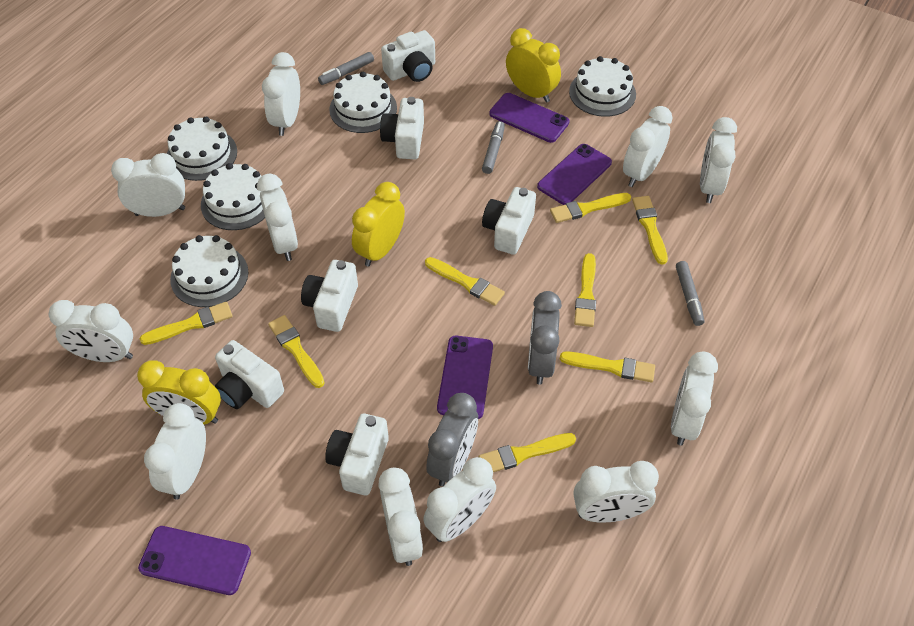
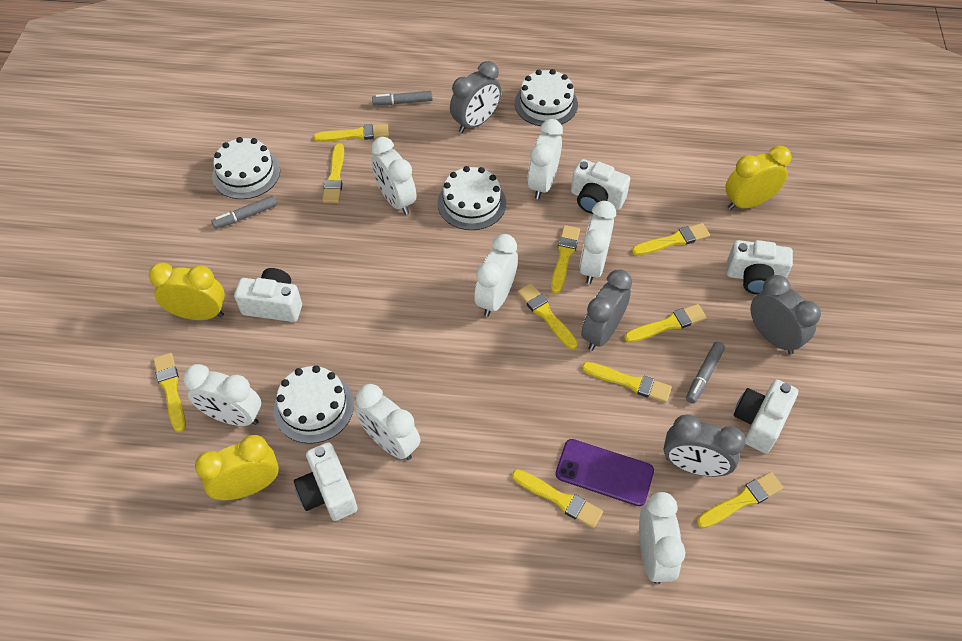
grey clock: [426,393,478,486] [528,291,562,385] = 2 -> [450,61,501,133] [581,270,632,351] [663,414,746,477] [751,275,821,354] = 4
purple phone: [138,526,251,595] [437,336,493,419] [489,93,569,143] [537,144,612,205] = 4 -> [555,439,654,506] = 1
white cake: [167,117,237,181] [170,235,248,307] [201,163,265,230] [329,72,397,133] [569,56,636,117] = 5 -> [212,137,280,199] [274,365,354,444] [437,166,506,230] [515,69,578,126] = 4
white camera: [215,340,284,409] [301,260,358,332] [325,414,389,495] [380,97,424,159] [381,30,435,82] [482,187,536,255] = 6 -> [234,268,302,322] [294,442,358,521] [571,159,630,214] [727,240,793,295] [734,379,798,453] = 5
white clock: [49,300,133,362] [111,153,185,217] [144,403,206,500] [257,174,298,261] [262,52,300,136] [378,468,423,566] [423,457,496,542] [573,461,659,522] [623,106,672,187] [671,352,718,446] [700,117,737,203] = 11 -> [183,364,261,426] [355,384,421,460] [371,137,416,215] [474,234,518,317] [528,119,563,199] [579,201,616,284] [639,492,686,584] = 7
yellow brush: [139,302,233,345] [268,315,324,388] [425,257,505,306] [478,433,576,472] [550,193,631,223] [560,352,655,382] [574,253,596,327] [632,196,668,265] = 8 -> [153,353,186,432] [313,124,389,142] [322,143,344,203] [512,469,603,528] [517,283,578,349] [551,225,580,294] [582,362,672,403] [624,304,707,343] [632,223,710,256] [697,472,783,528] = 10

